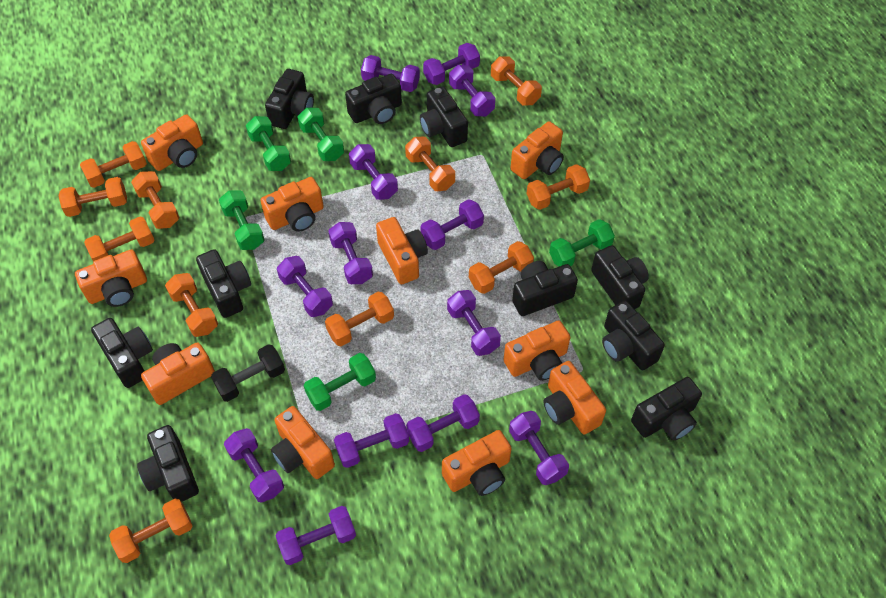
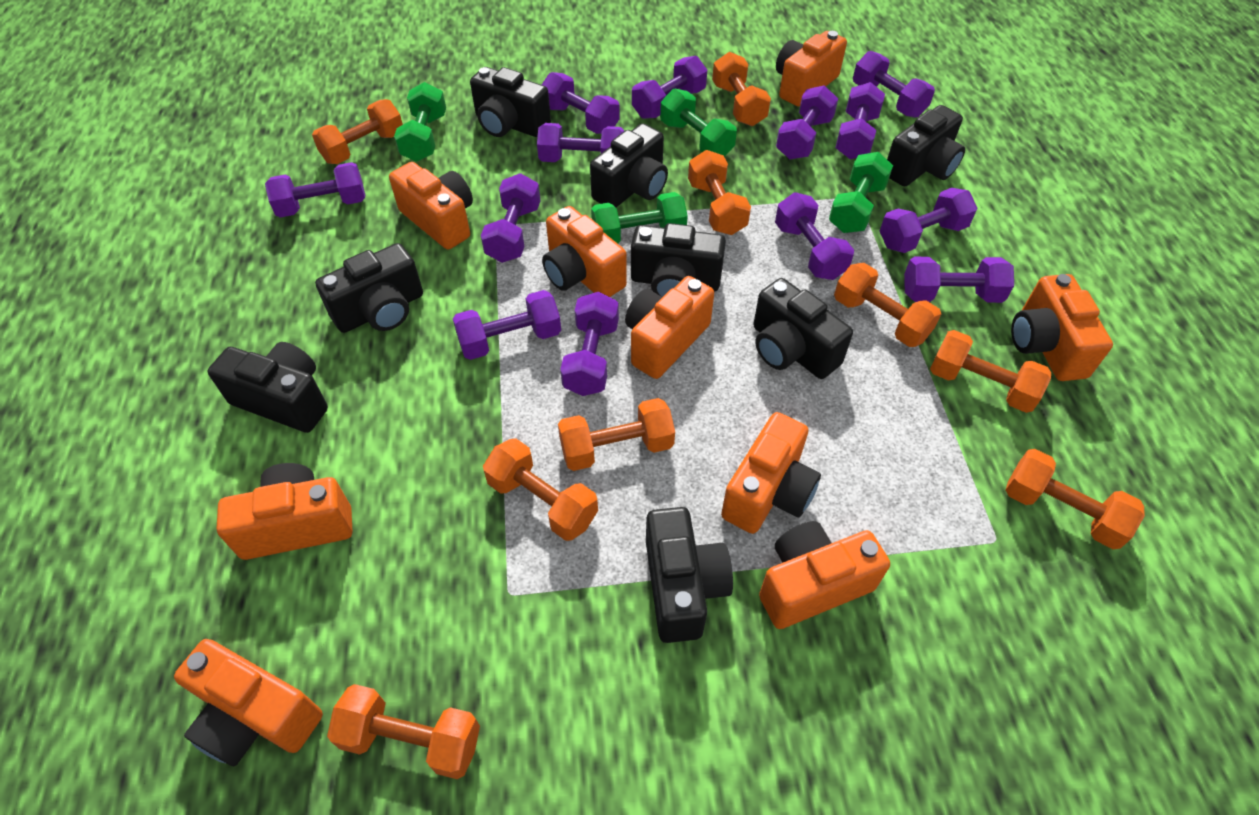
black camera: [91,318,153,388] [137,425,199,502] [196,249,251,318] [265,69,314,129] [345,74,402,124] [420,87,468,147] [512,261,578,316] [591,245,649,309] [602,300,665,370] [631,377,702,440] = 10 -> [208,342,328,433] [315,243,423,333] [470,67,551,137] [590,123,668,207] [631,223,726,297] [646,507,733,643] [753,278,853,379] [887,105,965,186] = 8
black dumbbell: [211,344,285,402] = 1 -> none = 0
green dumbbell: [219,190,265,250] [246,116,291,171] [298,108,344,161] [304,353,376,411] [549,219,615,266] = 5 -> [394,82,446,162] [591,192,688,243] [660,89,737,157] [829,152,893,233] = 4
orange camera: [75,249,147,307] [141,114,203,171] [141,342,215,405] [260,177,324,232] [271,406,335,479] [376,217,428,284] [442,430,512,496] [503,321,571,381] [511,121,564,179] [543,361,606,435] = 10 -> [174,639,323,767] [217,463,352,560] [389,162,473,250] [542,206,627,297] [625,276,714,379] [721,412,821,534] [759,521,890,629] [776,31,847,107] [1011,274,1113,381] = 9
orange dumbbell: [58,177,127,217] [80,141,147,188] [84,217,154,262] [109,499,193,563] [131,171,180,229] [165,273,218,337] [325,292,394,346] [405,137,455,191] [469,241,534,294] [491,56,542,106] [526,164,590,210] = 11 -> [312,99,403,164] [327,684,480,779] [483,438,598,541] [558,398,675,471] [688,150,751,235] [712,52,771,126] [834,263,941,347] [930,330,1051,413] [1006,449,1145,549] = 9

